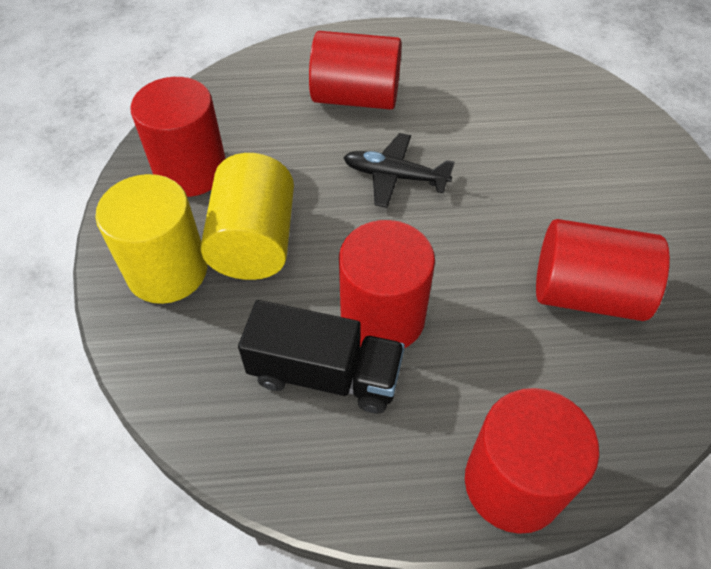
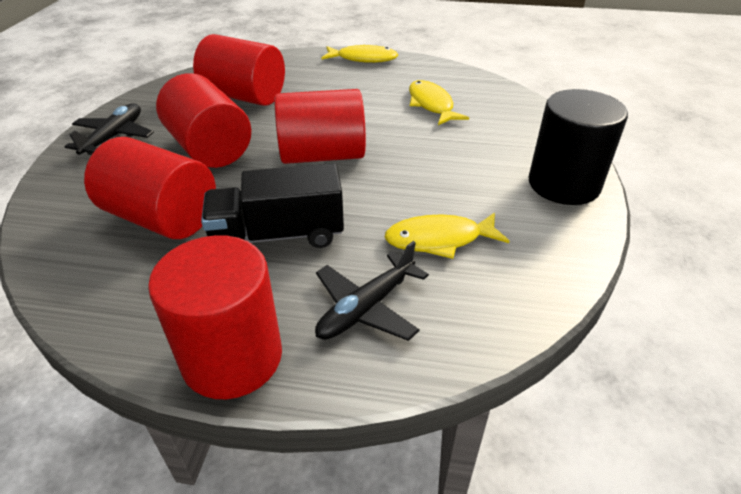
black cylinder: none = 0 -> [529,89,628,205] = 1
black plane: [343,133,455,208] = 1 -> [64,103,154,155] [315,241,429,341] = 2
yellow cylinder: [95,174,207,304] [201,153,294,280] = 2 -> none = 0
yellow fish: none = 0 -> [322,45,398,63] [384,212,509,259] [409,80,469,125] = 3

